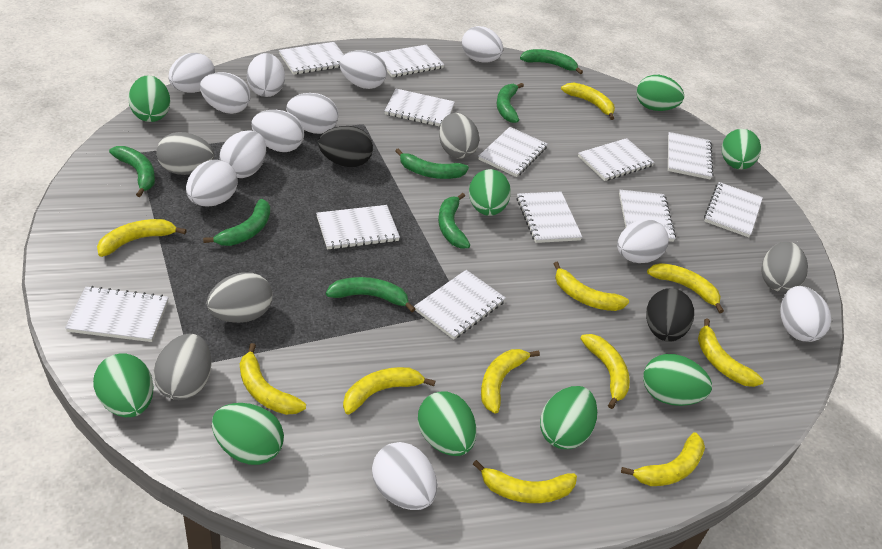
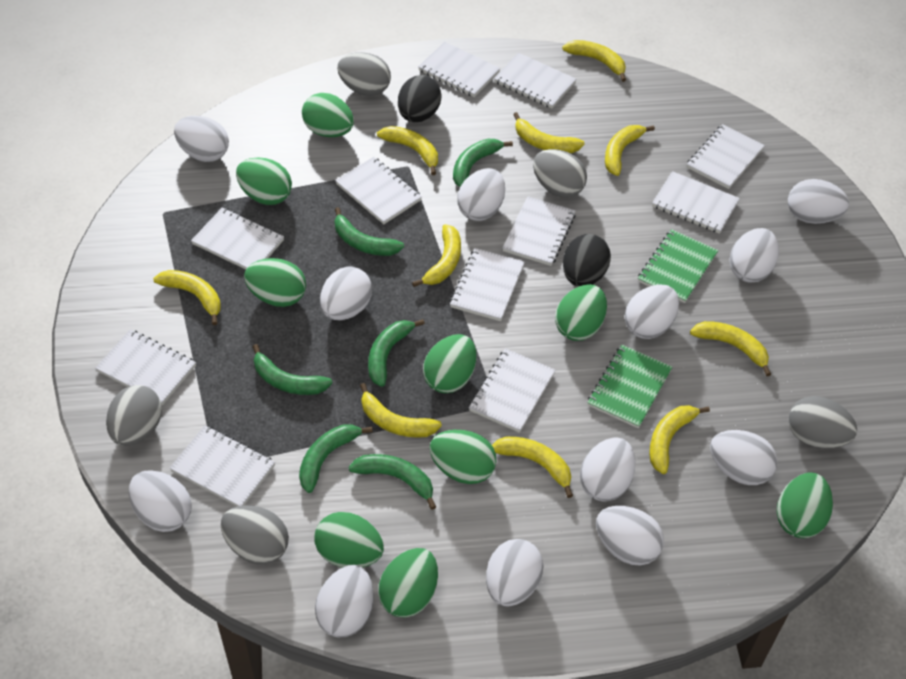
green banana: [109,146,155,197] [203,199,270,246] [326,277,415,312] [395,148,469,179] [438,193,470,249] [496,83,524,123] [520,49,583,74] = 7 -> [253,344,332,395] [299,424,373,493] [334,207,404,256] [348,454,436,510] [368,319,425,387] [453,139,513,187] = 6
green notebook: none = 0 -> [587,345,672,428] [638,229,718,303] = 2
white notebook: [65,286,169,342] [279,42,344,75] [316,205,400,250] [375,45,445,77] [385,88,455,127] [414,270,506,340] [479,127,547,177] [516,192,582,243] [578,138,655,181] [619,190,676,242] [668,132,714,180] [704,182,763,237] = 12 -> [95,329,196,405] [170,425,275,506] [191,208,284,270] [336,157,422,224] [418,42,501,97] [450,248,525,321] [469,348,555,433] [494,53,576,108] [503,196,576,266] [652,171,740,234] [687,124,765,189] = 11
yellow banana: [97,219,186,257] [240,343,306,415] [343,367,435,415] [473,460,577,503] [481,349,540,414] [553,262,629,311] [561,83,615,120] [580,334,630,409] [621,432,705,486] [647,263,724,313] [698,318,764,387] = 11 -> [153,270,221,325] [360,383,442,438] [377,126,438,175] [412,224,461,287] [492,437,573,498] [513,112,585,153] [562,40,626,82] [605,125,655,176] [649,405,710,474] [690,321,771,376] = 10

